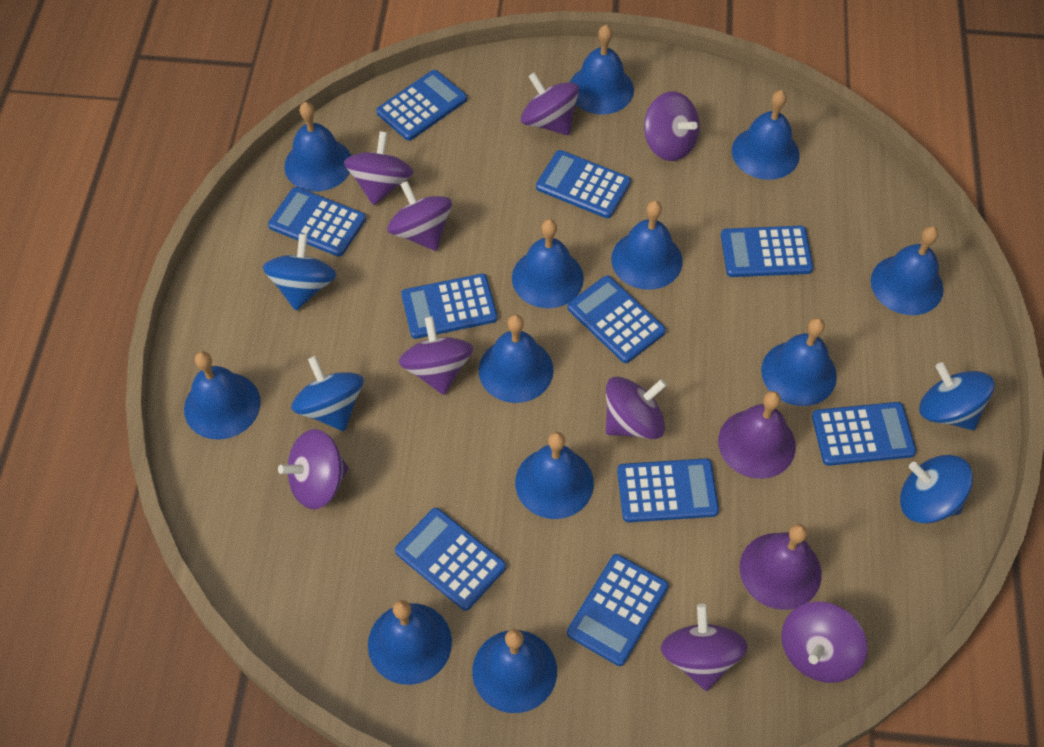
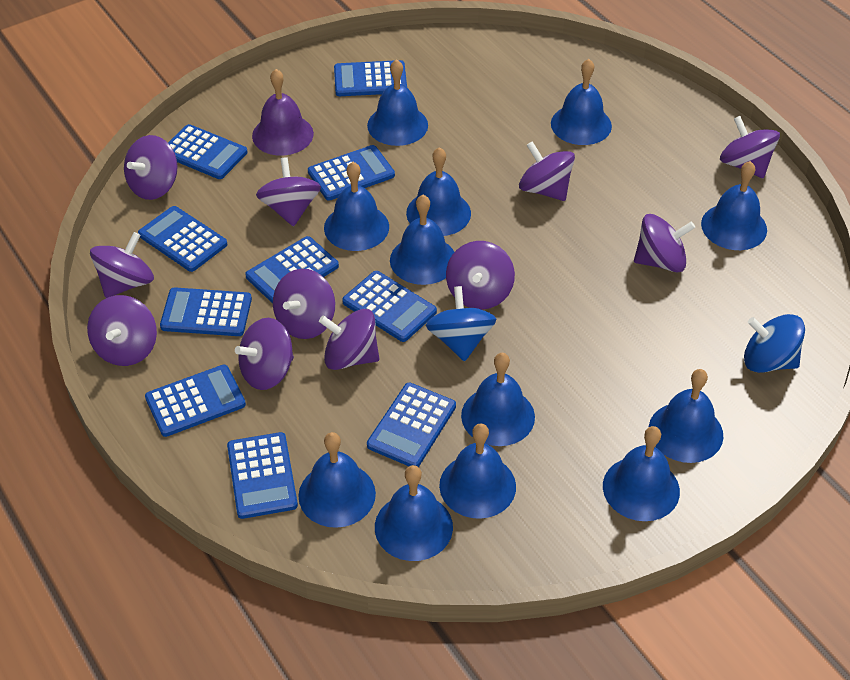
blue spinning top: [263,234,336,310] [291,356,364,431] [900,455,973,524] [919,362,994,430] = 4 -> [426,286,496,361] [744,314,805,373] = 2
purple bell: [718,391,796,479] [740,524,821,610] = 2 -> [252,69,314,156] = 1
purple spinning top: [278,429,349,509] [344,131,414,205] [387,181,452,251] [399,316,473,395] [521,72,579,135] [606,377,667,439] [644,92,699,161] [661,604,748,691] [781,601,867,683] = 9 -> [87,295,157,366] [90,232,154,298] [124,135,178,200] [235,318,294,390] [256,157,321,227] [273,269,335,339] [319,309,379,370] [446,241,515,310] [519,141,575,201] [634,214,695,272] [720,116,780,178] = 11

